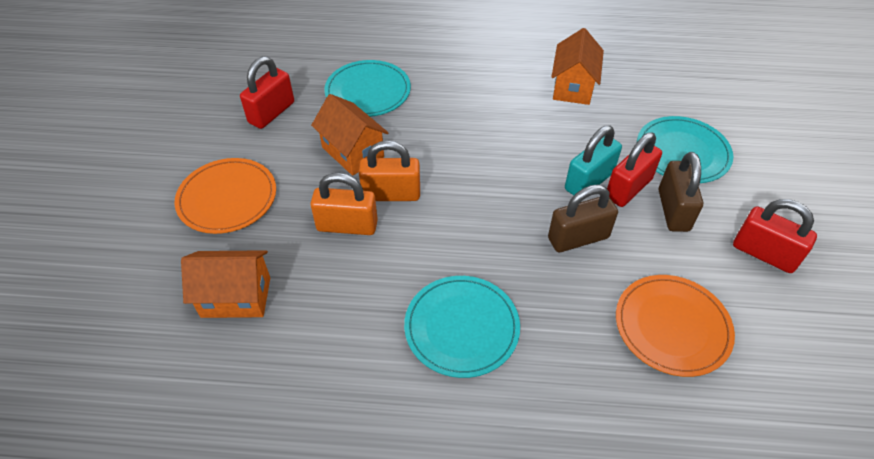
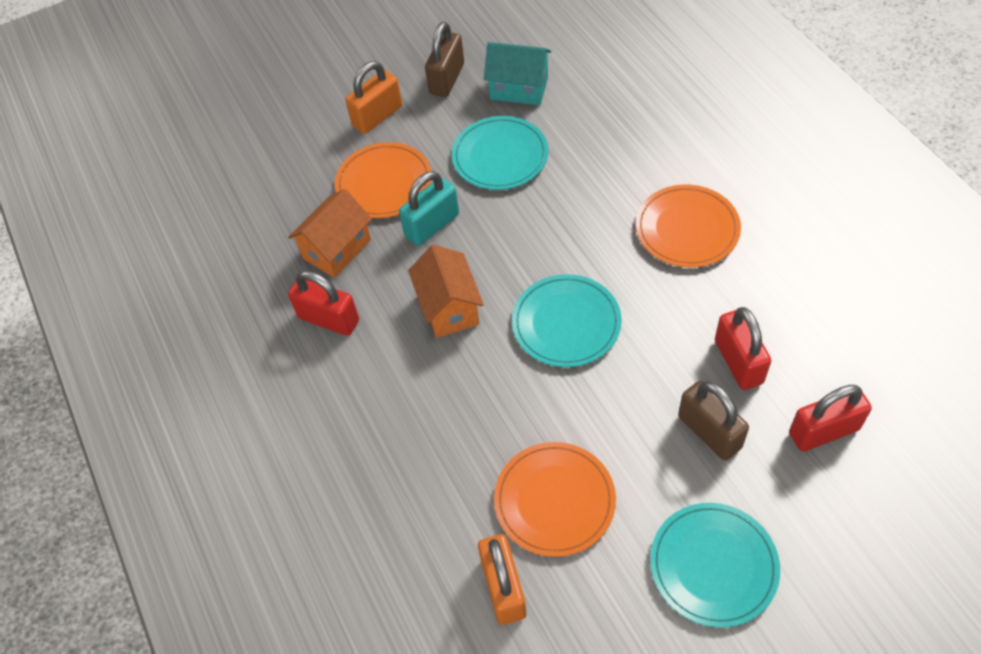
orange house: [181,250,270,318] [311,94,388,176] [551,28,604,105] = 3 -> [288,189,372,278] [408,244,484,338] = 2
orange plate: [174,158,276,234] [616,275,735,377] = 2 -> [335,142,432,218] [494,442,616,557] [636,185,741,267] = 3
turquoise house: none = 0 -> [484,42,552,105] = 1

